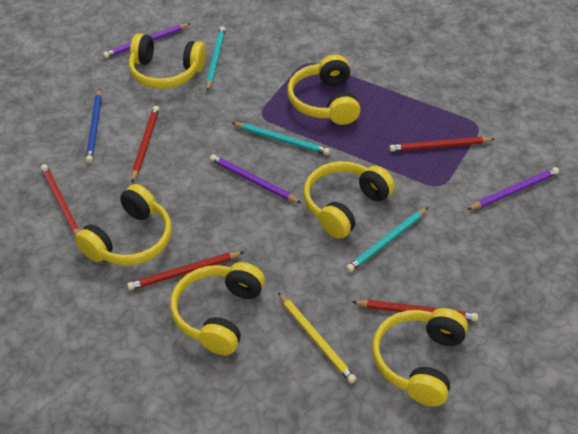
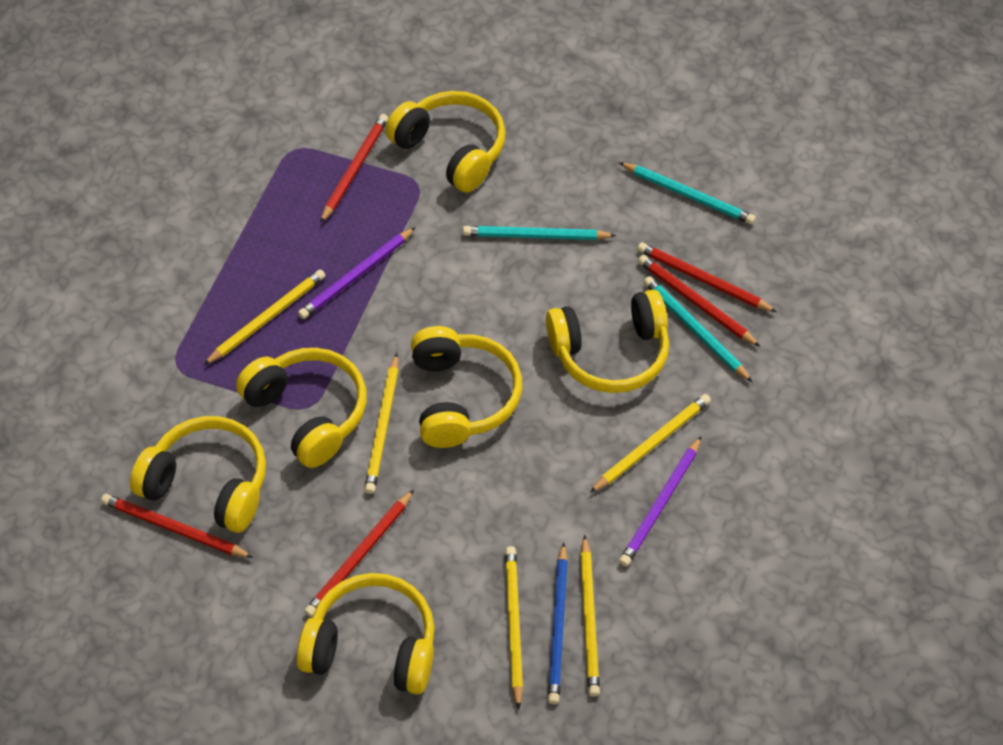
purple pencil: [103,24,190,58] [210,154,301,203] [467,167,559,210] = 3 -> [298,227,416,319] [619,436,702,567] = 2
yellow pencil: [278,293,356,383] = 1 -> [204,270,326,365] [364,353,399,494] [505,546,523,710] [580,535,600,697] [590,394,711,493] = 5

